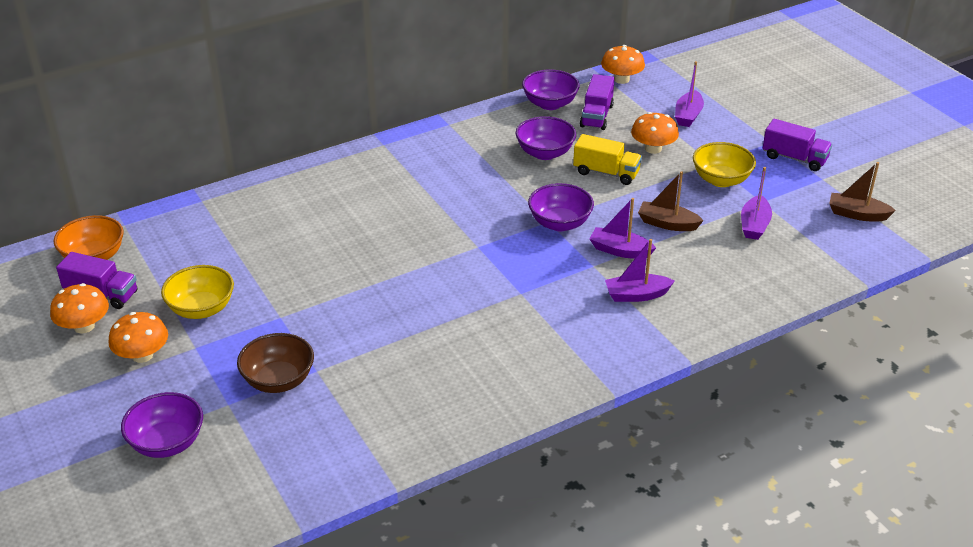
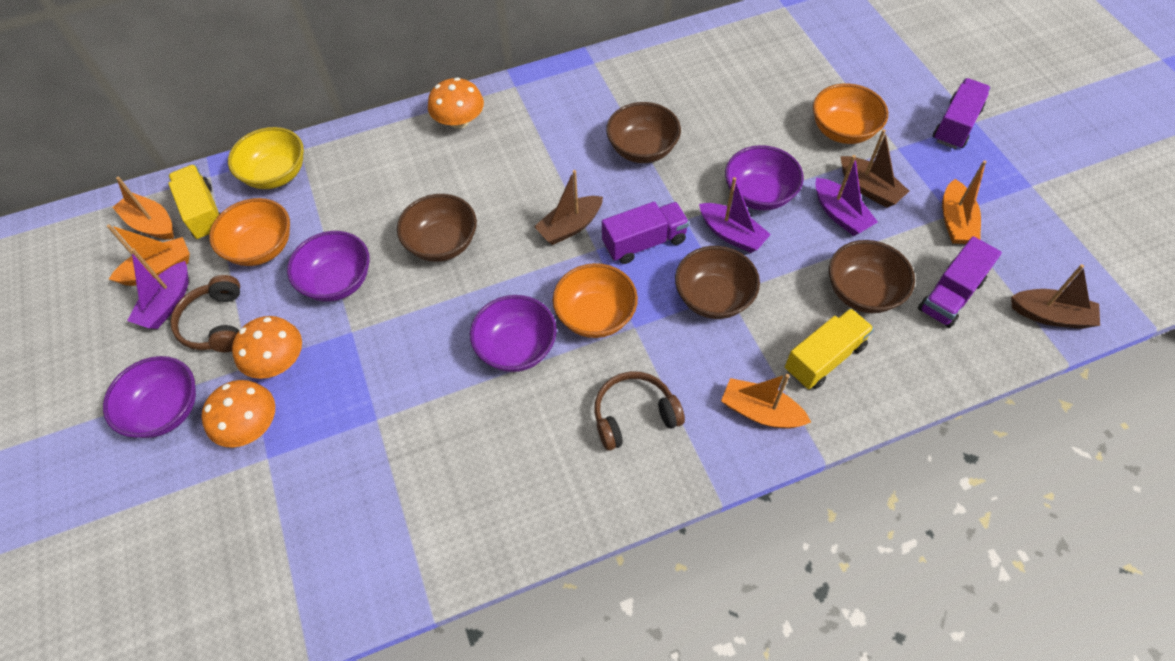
brown boat: [638,171,704,231] [829,162,896,221] = 2 -> [534,170,603,245] [840,129,909,208] [1011,264,1100,329] = 3
brown bowl: [237,333,314,393] = 1 -> [397,194,477,262] [606,102,681,163] [675,246,760,319] [829,240,915,313] = 4
brown headphones: none = 0 -> [170,275,240,352] [594,371,685,451] = 2
orange boat: none = 0 -> [107,224,190,286] [112,177,174,240] [721,374,811,429] [942,160,987,244] = 4
orange bowl: [53,215,124,260] = 1 -> [209,198,290,266] [553,263,638,338] [813,83,888,144] = 3
orange mushroom: [50,283,109,333] [109,312,168,363] [601,45,645,84] [631,112,679,154] = 4 -> [201,380,275,447] [232,316,302,379] [428,77,484,129] = 3
purple boat: [590,198,656,259] [605,239,675,302] [675,61,704,127] [741,167,772,240] = 4 -> [127,248,189,329] [699,177,771,253] [815,155,878,236] = 3
yellow bowl: [161,265,234,319] [693,142,756,187] = 2 -> [228,127,304,189] = 1
yellow truck: [573,134,642,185] = 1 -> [168,165,221,240] [785,308,874,389] = 2

